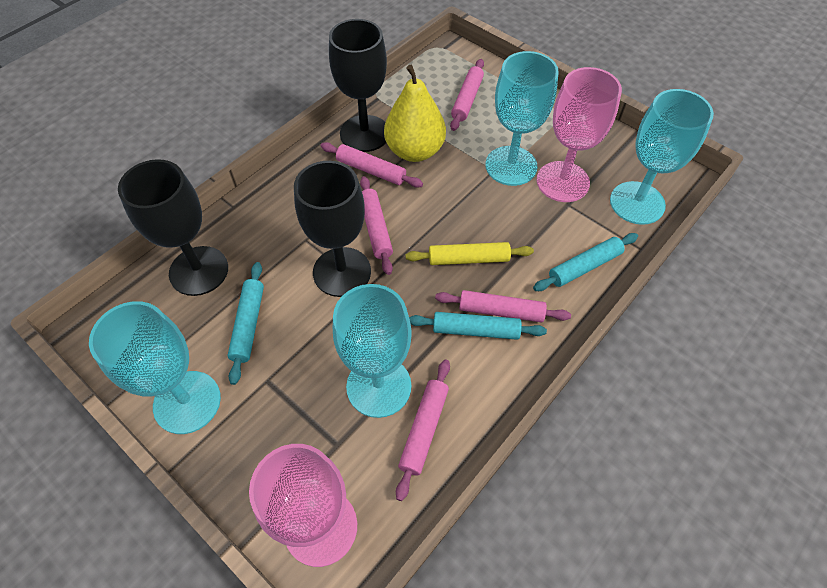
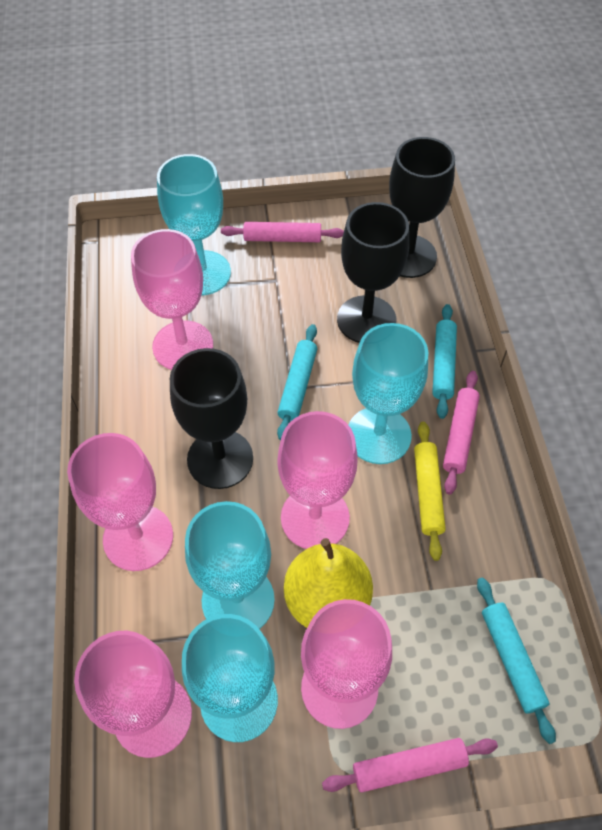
pink goblet: [249,444,357,567] [537,67,622,202] = 2 -> [67,433,173,571] [74,631,192,758] [131,229,213,370] [277,411,358,549] [301,599,392,729] = 5
pink rolling pin: [320,142,423,188] [360,176,393,275] [396,359,450,501] [435,290,571,323] [450,59,484,131] = 5 -> [221,222,344,242] [322,738,498,792] [443,371,480,495] = 3

